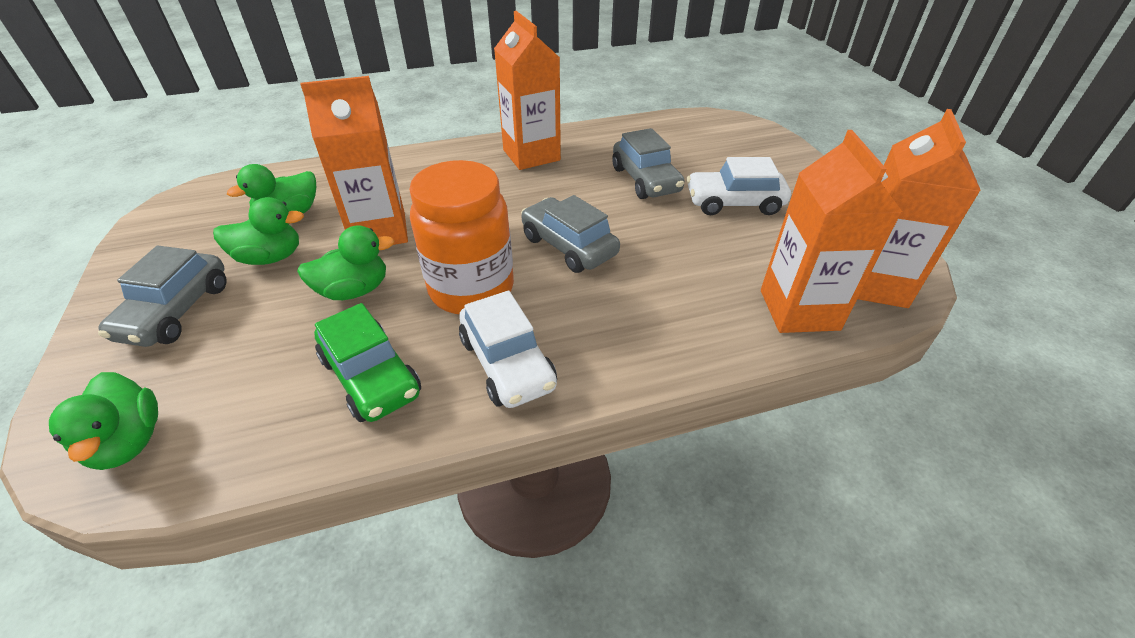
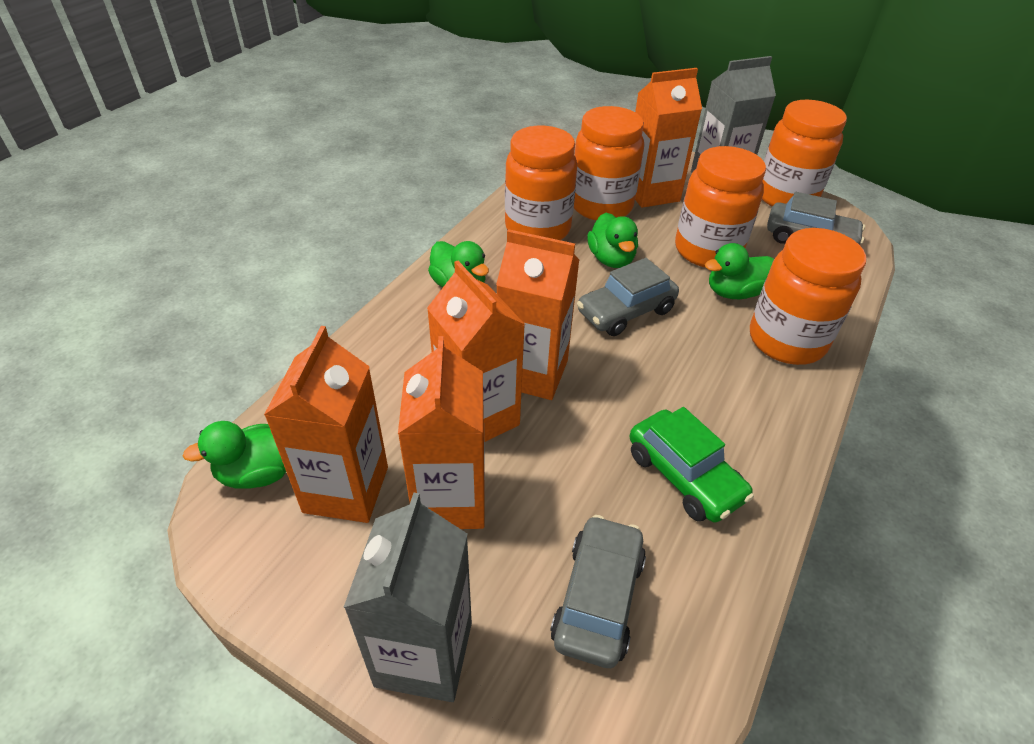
grey carton: none = 0 -> [343,493,472,702] [691,56,776,173] = 2
orange carton: [300,76,408,245] [494,11,561,170] [761,130,902,333] [858,109,981,308] = 4 -> [264,326,388,523] [398,336,485,529] [427,261,525,442] [496,229,579,400] [635,68,702,208] = 5
orange jar: [409,160,514,314] = 1 -> [505,126,577,240] [574,106,644,221] [675,146,766,268] [750,228,866,365] [762,100,847,207] = 5
white car: [459,290,557,408] [687,157,791,215] = 2 -> none = 0

